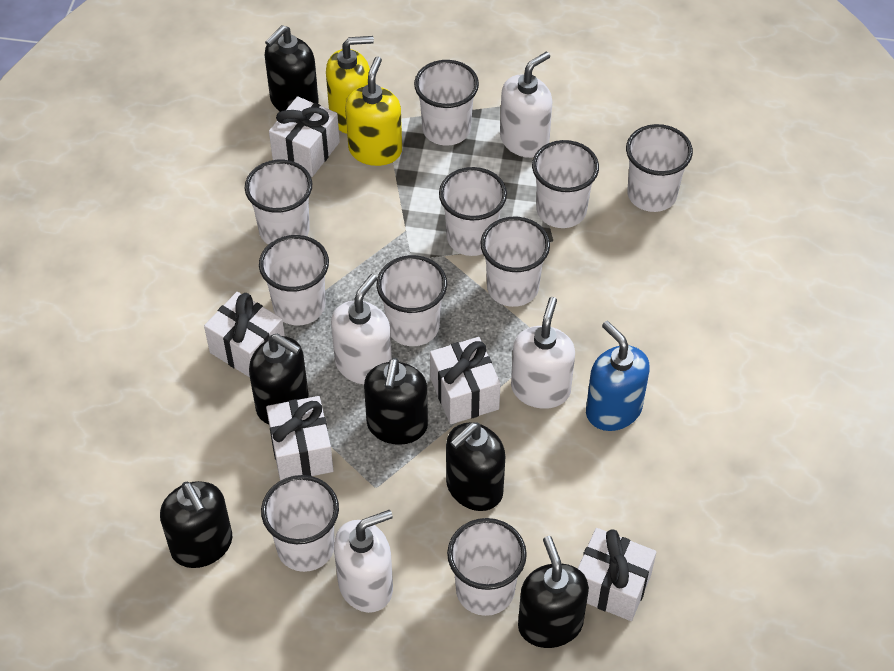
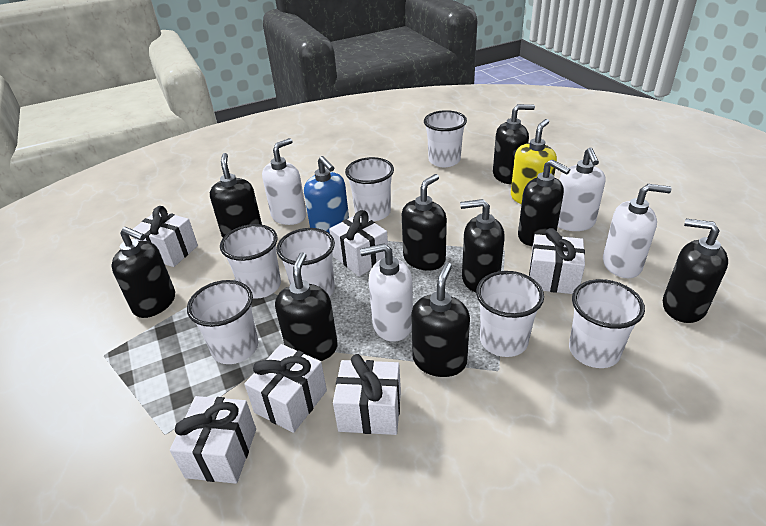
black soap dispenser: [160,481,232,568] [249,334,309,424] [265,25,319,112] [364,358,428,445] [446,422,505,511] [518,536,589,648] = 6 -> [111,227,175,318] [210,153,262,237] [275,252,338,361] [402,174,447,271] [411,263,470,377] [460,199,505,292] [493,104,535,184] [518,159,570,246] [663,219,728,323] = 9
white cup: [245,160,312,245] [259,235,329,325] [261,475,339,572] [377,255,447,346] [414,60,479,146] [439,167,507,256] [447,518,527,616] [481,217,550,307] [532,140,599,228] [626,124,693,212] = 10 -> [187,280,258,364] [220,224,281,299] [276,228,335,297] [345,157,394,221] [424,110,467,167] [476,271,544,357] [569,279,645,368] = 7
white gift: [204,292,285,377] [266,396,334,481] [269,96,340,177] [430,337,501,424] [578,528,656,621] = 5 -> [133,206,198,267] [170,396,256,484] [244,344,327,433] [329,210,388,276] [333,354,401,435] [529,228,585,294] = 6
yellow soap dispenser: [326,36,374,134] [345,56,402,166] = 2 -> [511,119,557,204] = 1

